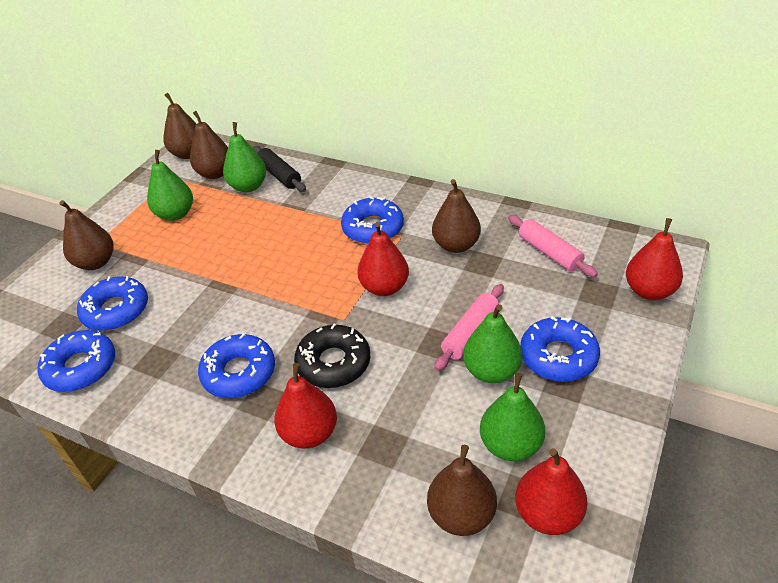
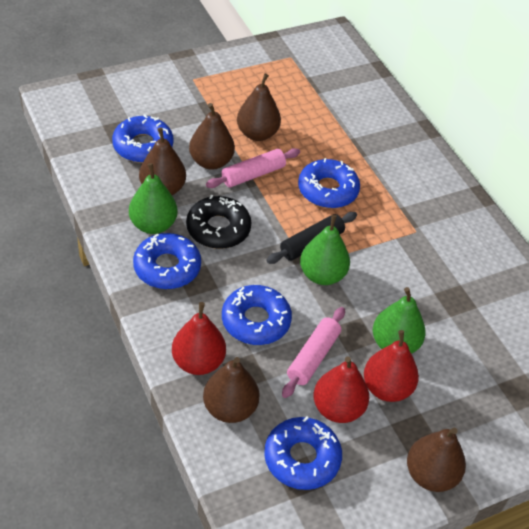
green pear: [147,150,193,221] [223,122,266,192] [463,304,523,383] [480,373,545,461] = 4 -> [129,163,178,234] [300,215,350,285] [373,287,426,354] = 3
red pear: [274,363,337,449] [357,222,409,296] [515,448,587,535] [626,218,683,300] = 4 -> [172,302,226,375] [313,356,369,423] [364,330,419,402] = 3

